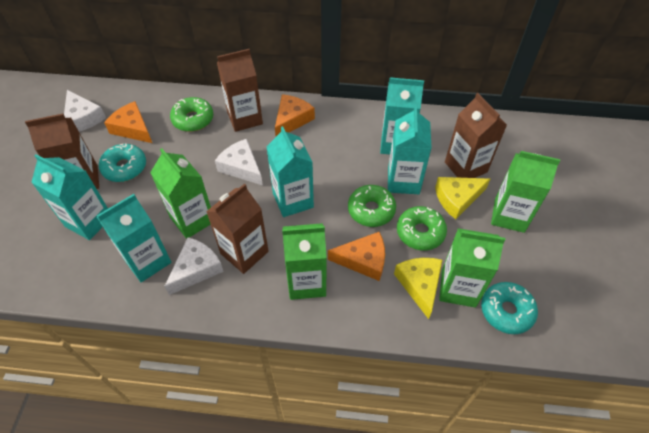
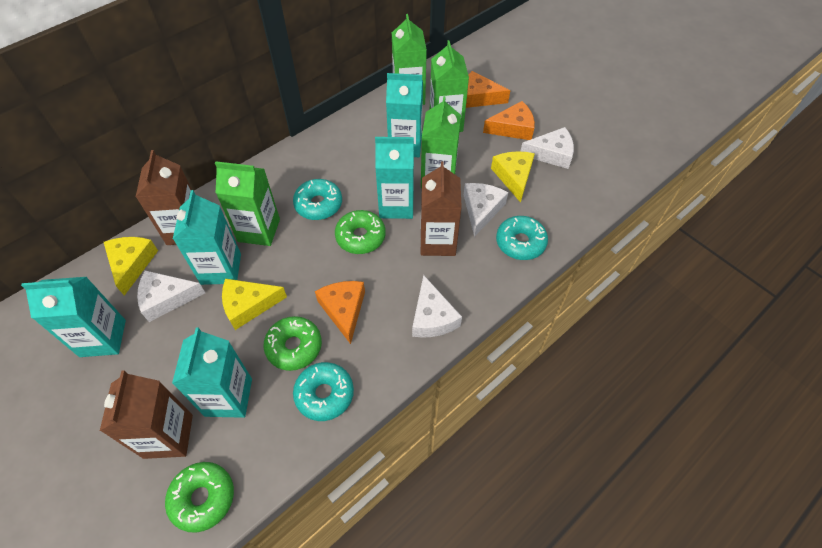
brown carton: [25,114,99,189] [206,183,269,274] [217,49,263,132] [445,93,507,178] = 4 -> [100,371,193,459] [136,150,192,245] [421,161,462,256] = 3
turquoise donut: [99,143,146,182] [481,282,538,334] = 2 -> [293,179,342,220] [293,362,354,421] [496,216,548,260] = 3
white cheese: [64,90,106,132] [164,237,224,295] [215,139,263,186] = 3 -> [137,270,205,322] [412,275,462,338] [464,183,508,237] [520,127,574,169] = 4
yellow cheese: [394,258,442,319] [435,177,490,219] = 2 -> [104,237,158,296] [222,279,287,330] [491,151,535,203] = 3

